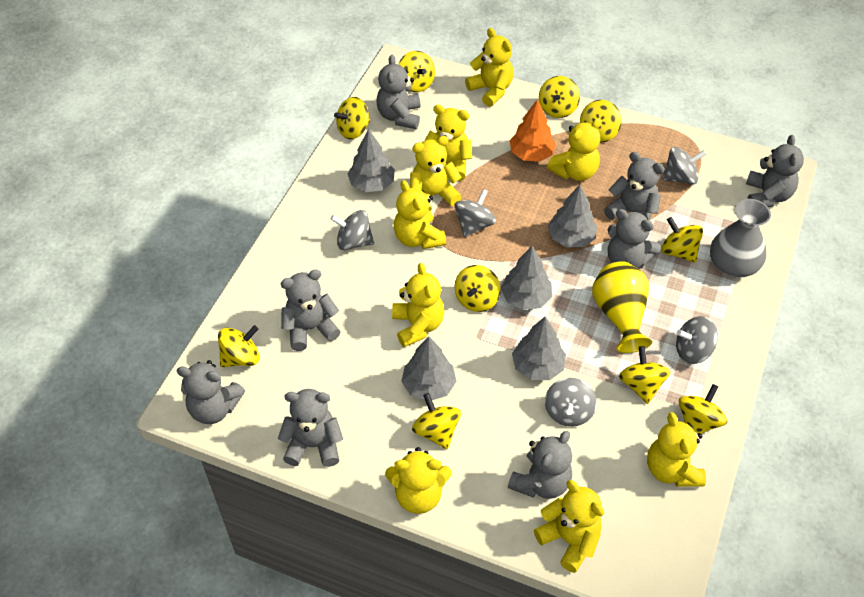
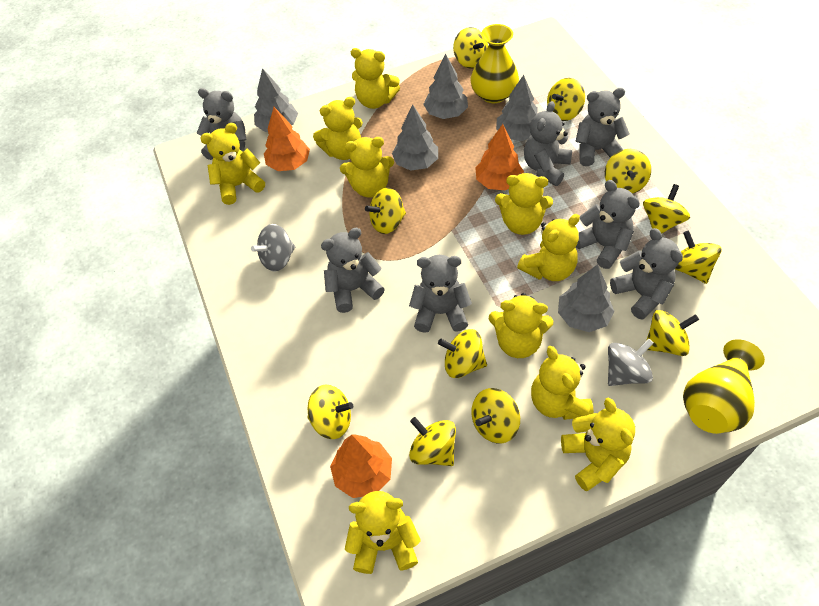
grey spinning top: [330,210,374,250] [455,189,496,237] [545,378,597,427] [662,147,706,185] [676,316,718,364] = 5 -> [251,224,295,271] [608,339,654,386] = 2
grey teddy bear: [177,360,245,424] [278,389,343,467] [281,269,341,351] [376,55,421,129] [508,431,572,499] [604,152,665,221] [608,209,661,268] [746,135,804,207] = 8 -> [197,88,247,160] [321,228,385,313] [409,255,472,333] [524,101,572,186] [575,88,630,166] [576,180,640,269] [610,228,683,320] = 7
grey vase: [710,199,771,278] = 1 -> none = 0
orange tree: [510,99,556,162] = 1 -> [264,107,310,171] [330,435,392,498] [475,124,524,190] = 3
yellow spinning top: [218,325,260,367] [334,97,370,139] [398,51,435,92] [412,393,461,449] [455,265,501,312] [539,76,580,118] [580,100,622,142] [619,346,670,404] [661,217,703,263] [679,384,727,434] = 10 -> [308,384,353,439] [365,187,406,234] [409,417,456,466] [438,329,487,378] [453,27,488,69] [471,388,520,443] [547,78,585,121] [605,149,651,194] [643,184,690,234] [646,310,699,356] [675,231,722,284] = 11
yellow teddy bear: [385,447,452,514] [392,263,444,347] [394,180,446,249] [410,136,462,212] [424,105,472,181] [465,28,514,107] [534,480,604,573] [547,118,602,181] [647,412,706,487] = 9 -> [200,123,265,205] [313,97,363,160] [340,137,394,198] [345,491,421,574] [351,48,400,109] [489,293,553,358] [495,173,553,235] [517,214,580,281] [531,346,594,420] [561,397,635,491] = 10
yellow vase: [592,261,652,353] = 1 -> [471,24,519,103] [683,339,765,434] = 2

